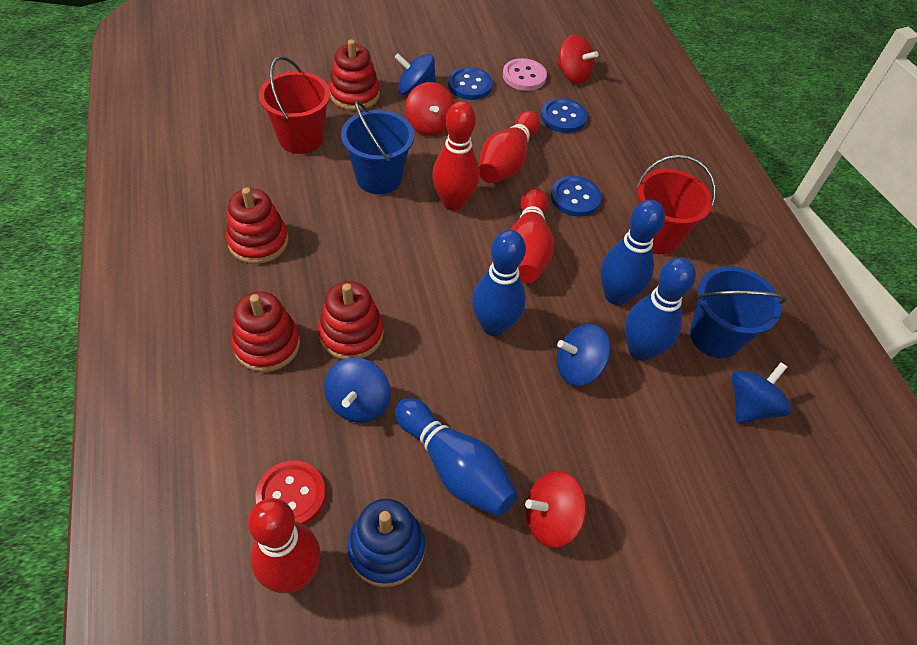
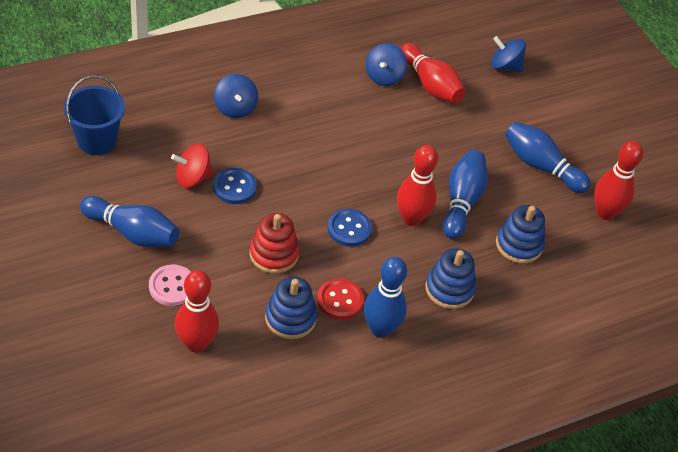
blue bucket: [341,100,414,194] [690,266,787,358] = 2 -> [64,75,125,155] = 1
blue button: [448,67,493,100] [541,98,587,133] [551,176,602,217] = 3 -> [213,168,257,204] [327,209,372,247] = 2
blue spinning top: [324,357,391,423] [394,53,436,95] [557,324,611,386] [732,362,792,423] = 4 -> [214,74,258,118] [366,43,407,86] [491,36,526,72] = 3
blue stacking toy: [347,499,425,587] = 1 -> [265,277,317,339] [425,248,476,309] [496,205,545,264] = 3
red bucket: [259,56,331,154] [636,155,716,254] = 2 -> none = 0
red spinning top: [405,82,455,136] [525,471,586,548] [557,34,598,84] = 3 -> [171,144,214,188] = 1
red stacking toy: [226,187,288,264] [231,292,300,372] [318,281,384,360] [329,39,380,111] = 4 -> [250,213,299,274] = 1

